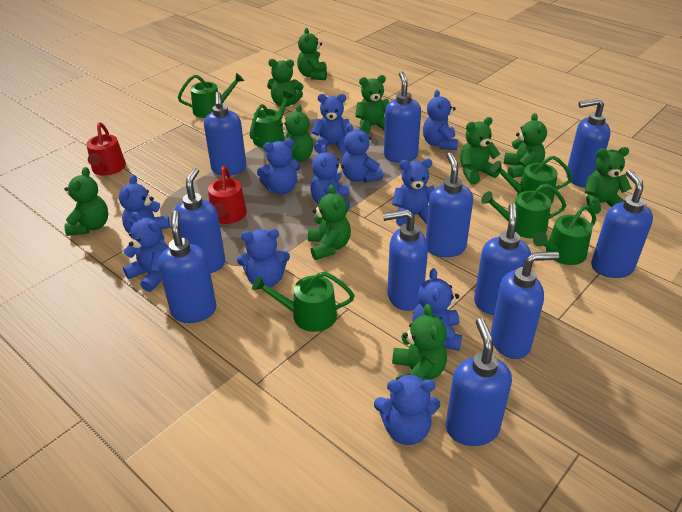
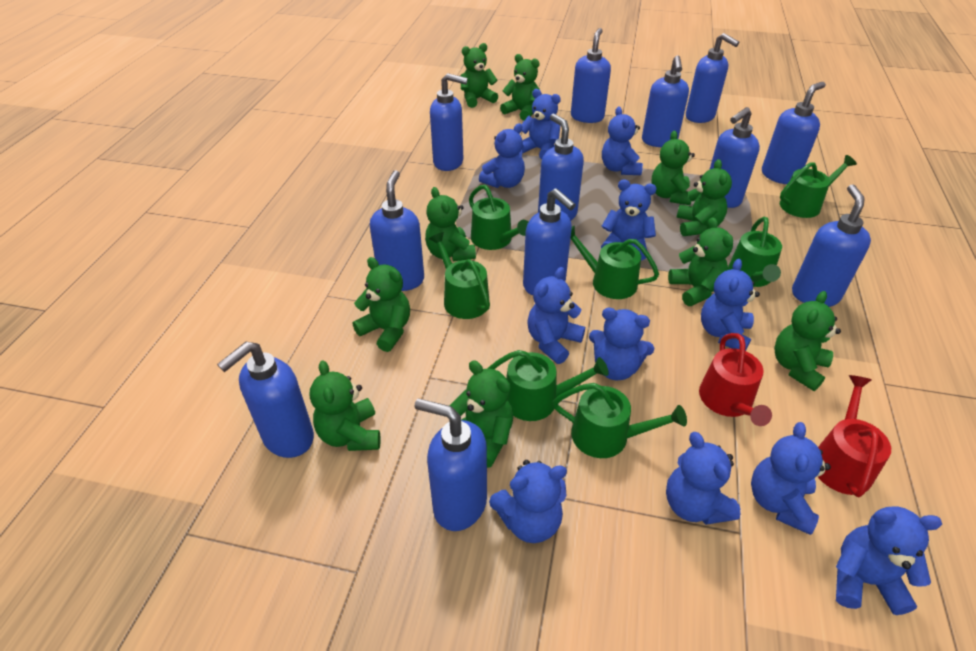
blue soap dispenser: [158,211,216,323] [174,167,226,273] [204,92,246,176] [383,209,428,311] [384,71,421,163] [426,152,473,257] [446,318,512,446] [474,203,531,315] [491,252,559,359] [566,98,610,188] [591,170,653,278] = 11 -> [217,342,314,458] [370,170,424,291] [415,398,487,531] [430,73,468,171] [523,188,576,295] [538,114,584,220] [571,28,611,123] [642,55,689,147] [686,33,739,123] [709,107,760,208] [762,82,826,184] [792,184,871,307] = 12
green watering can: [178,73,244,118] [249,91,293,148] [252,272,355,332] [481,184,566,238] [491,156,573,204] [533,205,596,265] = 6 -> [429,232,490,319] [469,185,528,250] [487,350,609,421] [553,383,687,458] [571,226,659,299] [728,217,782,287] [780,155,857,218] = 7

